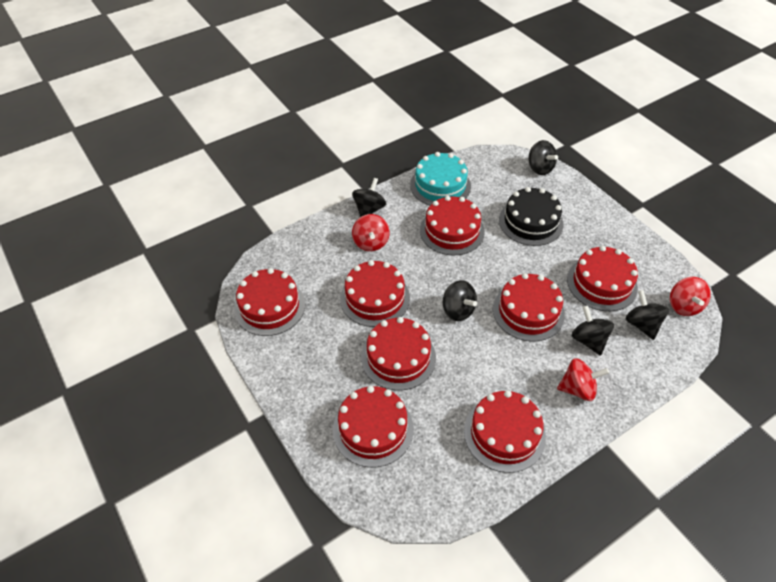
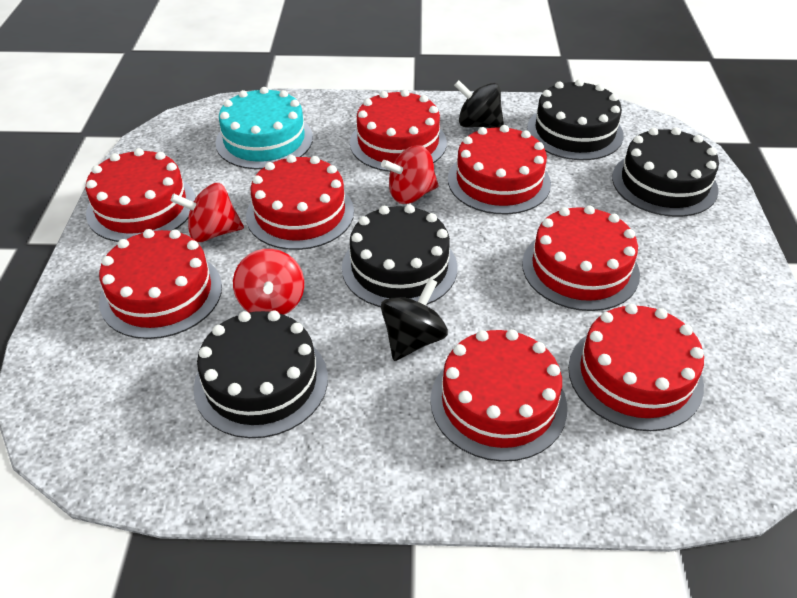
black cake: [499,187,564,246] = 1 -> [194,310,328,438] [342,204,457,307] [527,79,624,160] [612,127,719,217] = 4
black spinning top: [352,178,386,217] [443,280,477,321] [529,140,558,175] [572,306,614,356] [626,290,669,340] = 5 -> [381,278,448,361] [454,80,504,128] = 2

